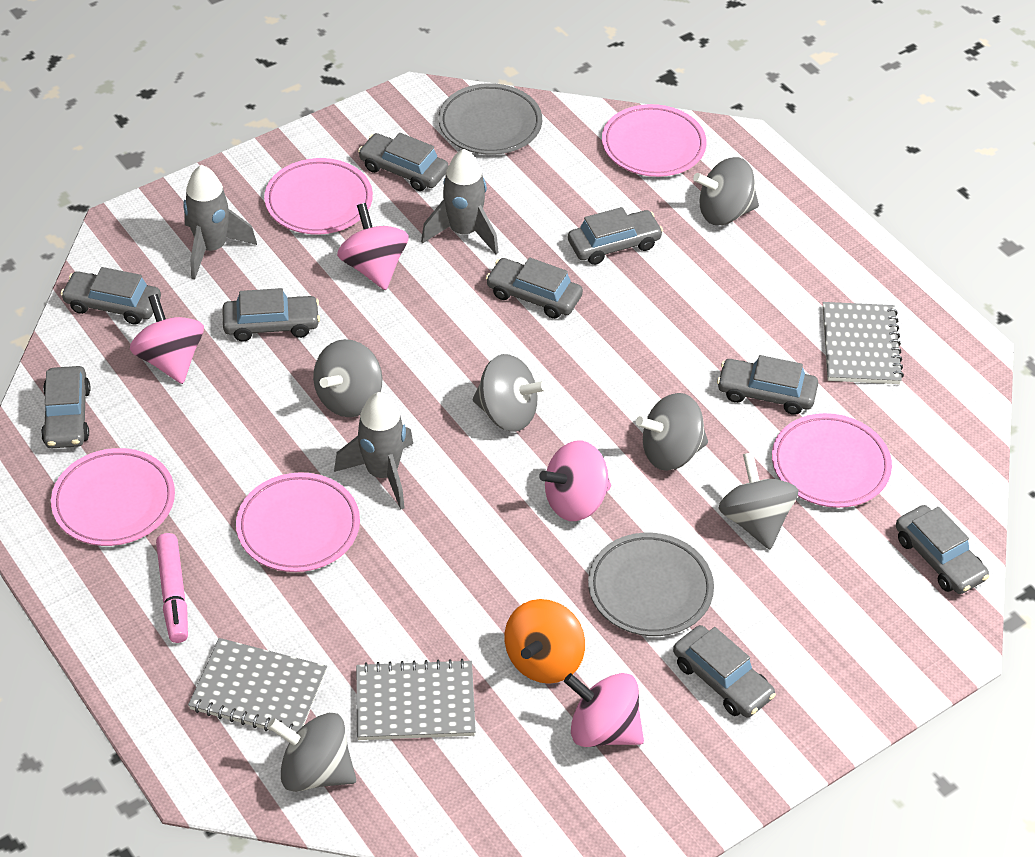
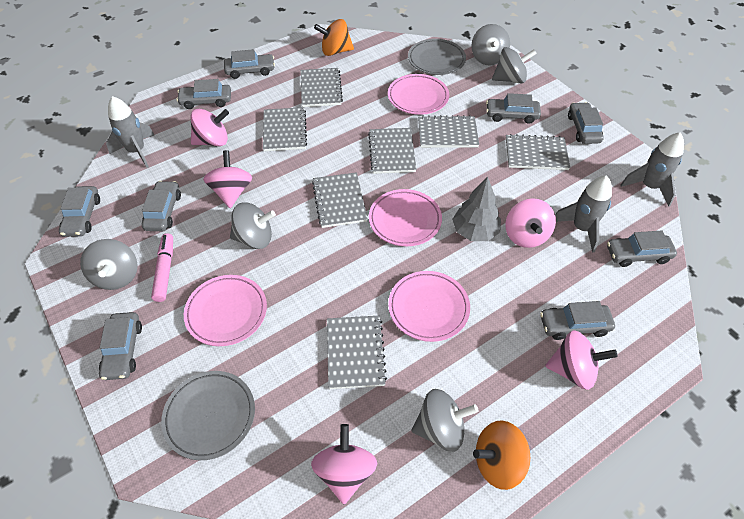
grey notebook: [188,638,327,735] [356,659,476,740] [823,302,904,384] = 3 -> [263,107,307,152] [300,68,343,107] [312,172,368,228] [327,316,387,389] [368,128,417,174] [418,115,479,148] [506,134,570,170] = 7
grey spinning top: [268,713,356,792] [313,339,382,417] [473,354,547,432] [636,393,708,471] [693,157,759,225] [719,452,799,549] = 6 -> [80,239,138,290] [230,202,276,249] [411,389,479,452] [471,24,510,66] [492,47,537,83] = 5
grey tree: none = 0 -> [452,177,501,241] = 1
orange spinning top: [505,599,585,684] = 1 -> [314,19,354,56] [473,420,530,490] = 2
pink plate: [51,448,175,546] [236,472,360,572] [264,158,373,234] [602,104,707,177] [772,413,892,508] = 5 -> [184,275,267,346] [369,189,442,246] [388,74,449,115] [388,271,470,342] = 4
pink spinning top: [130,294,204,384] [337,203,409,290] [539,441,611,521] [564,673,644,747] = 4 -> [191,109,229,146] [203,150,252,208] [311,424,377,504] [505,198,556,248] [545,330,618,390] = 5

